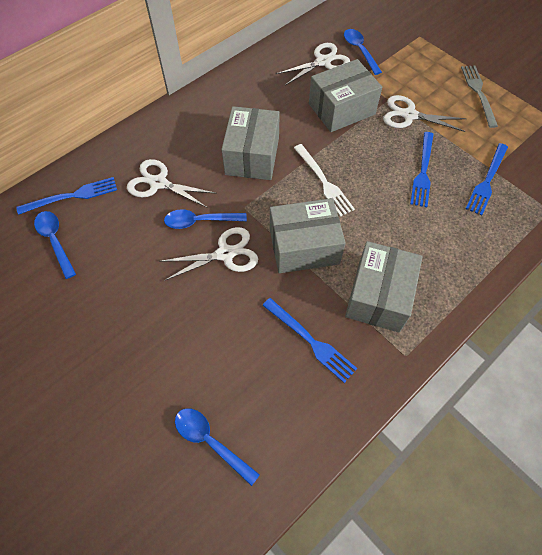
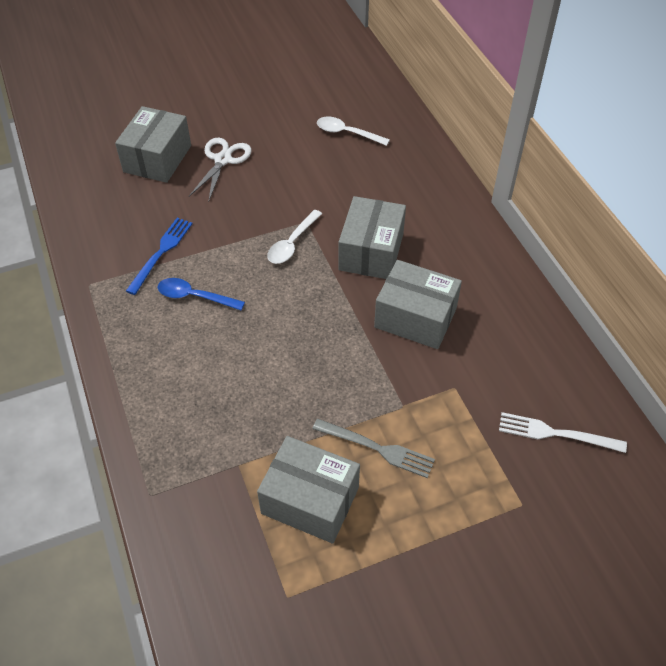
blue fork: [16,177,117,215] [262,298,357,383] [410,132,434,207] [466,143,508,216] = 4 -> [126,218,193,295] = 1
blue spoon: [34,211,76,279] [164,209,247,229] [175,408,260,486] [344,29,382,75] = 4 -> [158,278,245,311] = 1
white scissors: [127,159,217,208] [159,227,258,281] [276,43,350,85] [383,95,467,132] = 4 -> [189,138,252,202] = 1
white spoon: none = 0 -> [267,210,322,264] [317,117,390,146] = 2

